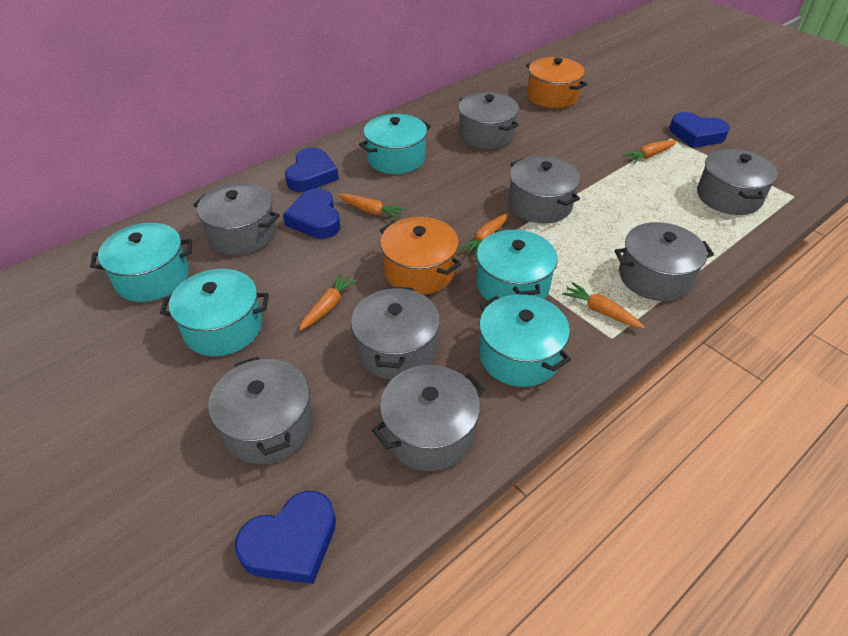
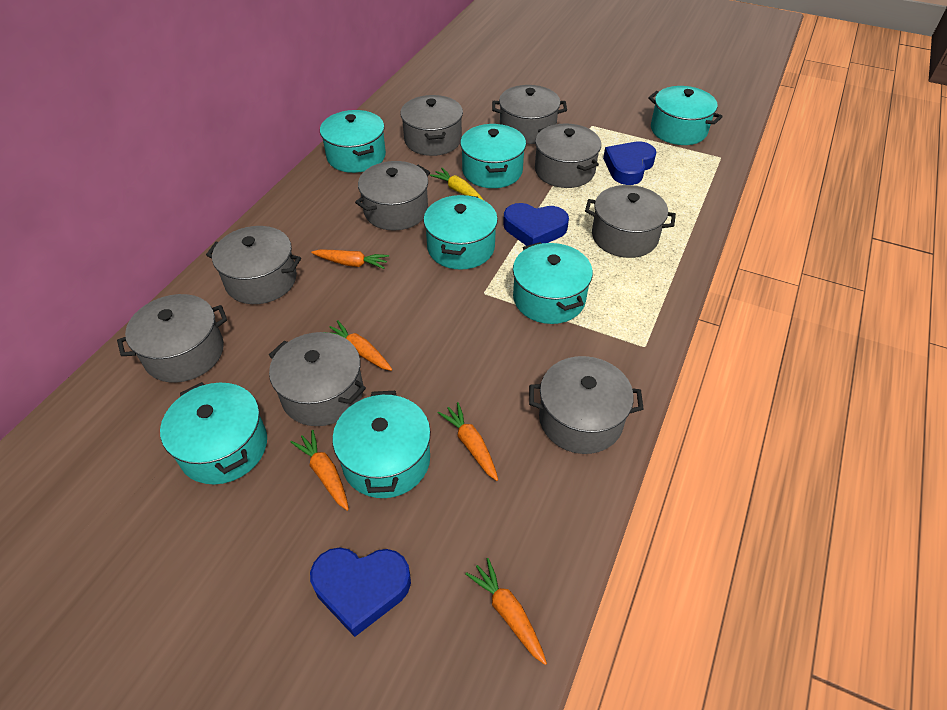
blue heart: [235,491,336,584] [283,189,340,239] [285,148,339,192] [670,112,730,148] = 4 -> [310,547,411,637] [503,203,569,246] [603,141,656,185] = 3
grey pot: [193,183,280,255] [208,356,313,464] [351,287,440,380] [372,365,485,471] [458,92,519,149] [509,156,580,224] [615,222,714,301] [697,149,778,215] = 8 -> [117,294,227,383] [206,226,301,304] [269,332,366,426] [355,161,430,231] [400,95,463,156] [492,85,567,144] [529,356,644,454] [535,124,601,188] [585,185,676,258] = 9
orange pot: [380,217,461,295] [526,57,587,108] = 2 -> none = 0
turquoise pot: [90,223,192,302] [160,269,269,356] [359,114,431,174] [476,229,557,301] [479,294,571,387] = 5 -> [160,382,267,484] [320,110,386,173] [332,391,431,498] [423,195,498,270] [460,124,526,188] [513,242,593,324] [648,86,723,145] = 7
yellow carrot: none = 0 -> [430,168,483,200] = 1

